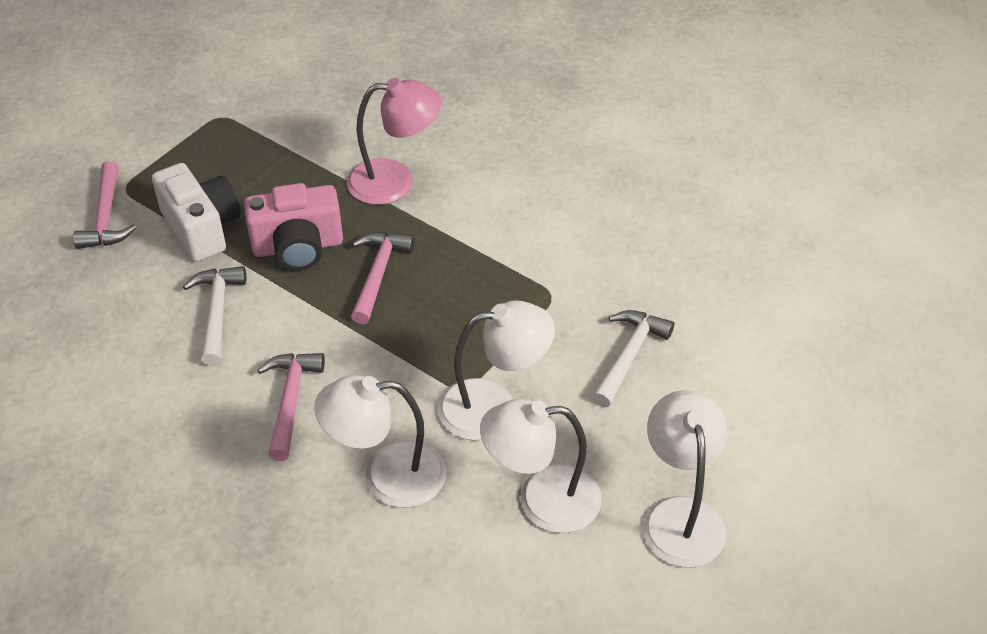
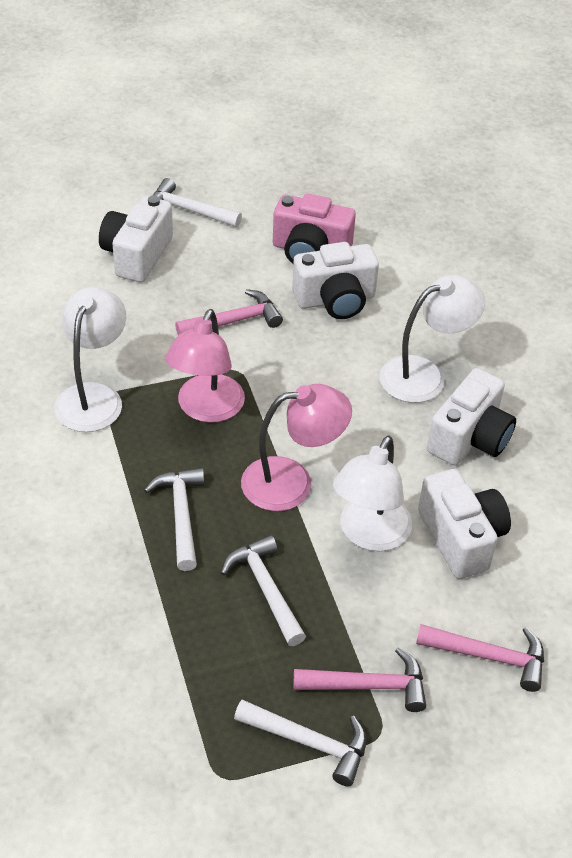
pink lamp: [347,78,442,205] = 1 -> [165,309,245,423] [241,384,352,511] = 2
white camera: [152,163,241,262] = 1 -> [99,195,173,283] [292,242,379,319] [418,469,511,579] [427,368,516,465] = 4
white hammer: [183,266,246,366] [592,310,674,407] = 2 -> [144,468,204,571] [152,178,242,227] [221,535,306,646] [234,700,367,786] = 4
white lamp: [314,375,446,508] [438,300,555,440] [480,399,602,533] [643,390,728,567] = 4 -> [54,287,126,432] [333,436,412,551] [379,275,485,403] = 3

